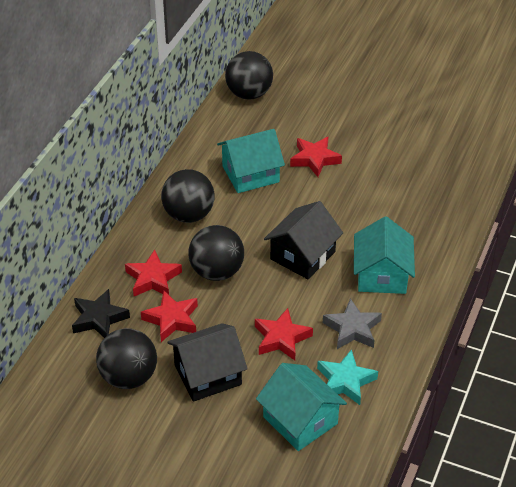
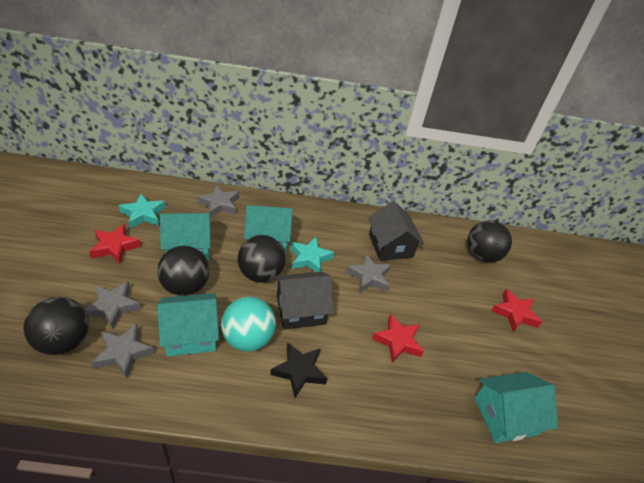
grey star: [323,298,382,349] = 1 -> [85,281,141,329] [91,324,155,378] [197,185,239,218] [346,254,391,293] = 4
red star: [125,250,182,296] [141,290,198,342] [255,308,313,360] [290,137,342,177] = 4 -> [89,224,141,264] [372,314,424,363] [491,289,542,332] = 3
turquoise ball: none = 0 -> [221,297,276,352] = 1
turquoise house: [217,129,285,193] [256,363,347,451] [354,216,415,294] = 3 -> [157,293,219,357] [160,213,211,261] [244,205,293,254] [474,372,558,443] = 4
turquoise star: [317,349,378,405] = 1 -> [119,193,166,229] [290,237,335,272] = 2

